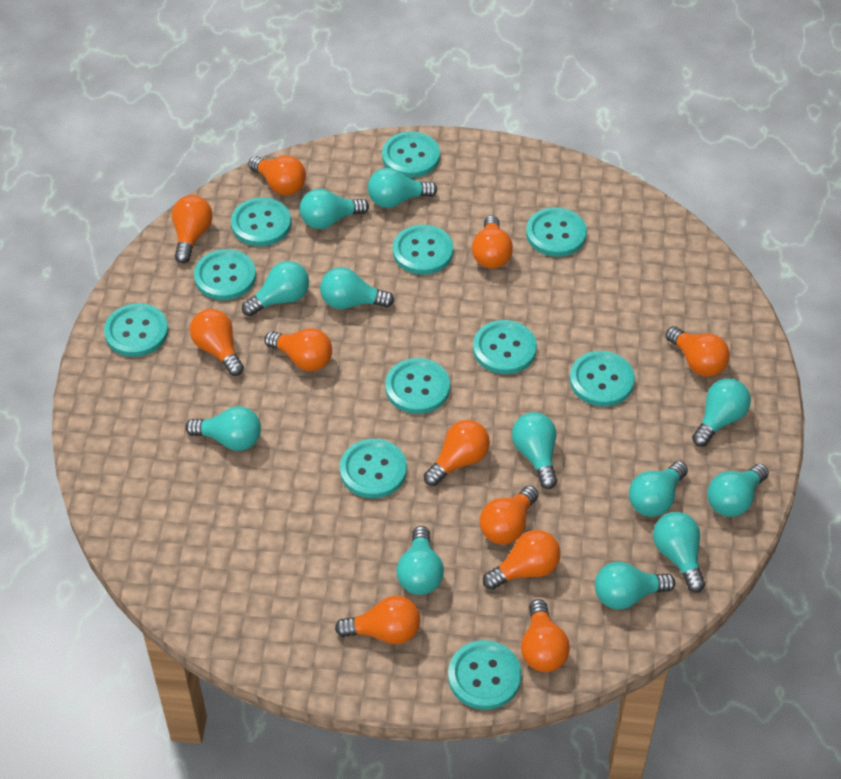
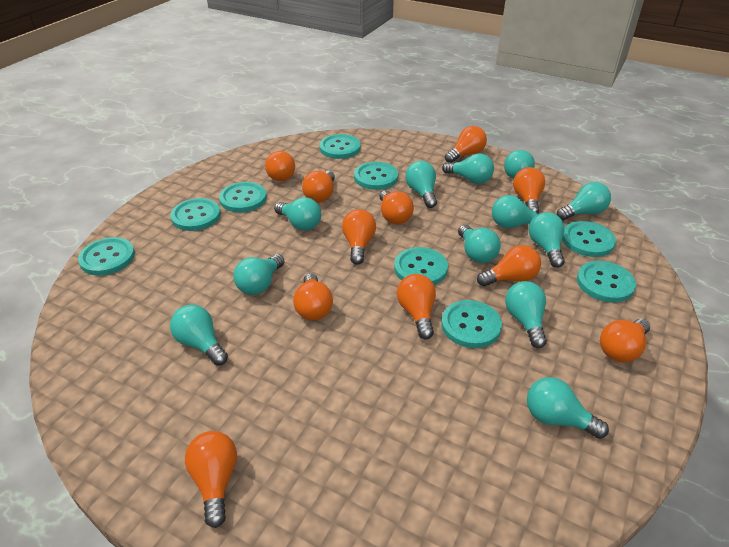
turquoise button: [104,303,168,357] [194,249,256,300] [231,197,291,246] [340,439,407,498] [382,132,440,178] [385,358,450,414] [393,224,454,275] [448,640,521,710] [473,320,537,374] [526,207,587,257] [570,351,635,407] = 11 -> [78,237,135,276] [170,198,221,231] [219,182,267,212] [319,134,361,159] [354,162,398,190] [394,247,448,285] [441,300,502,348] [562,221,616,257] [577,261,636,303] = 9

